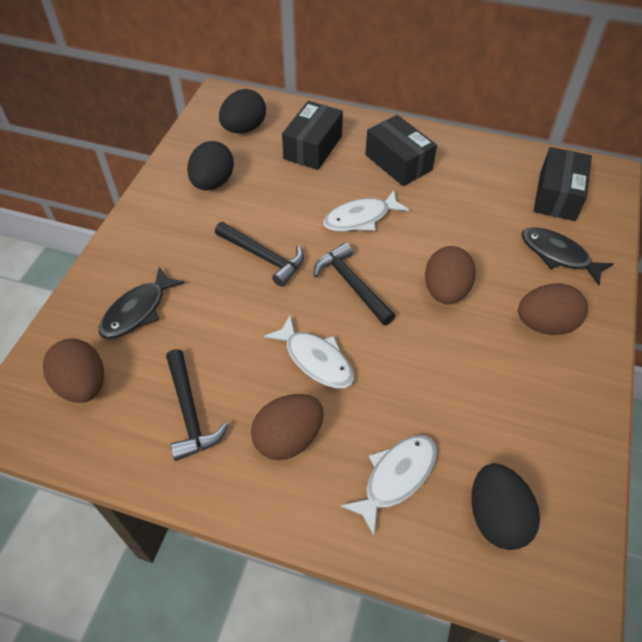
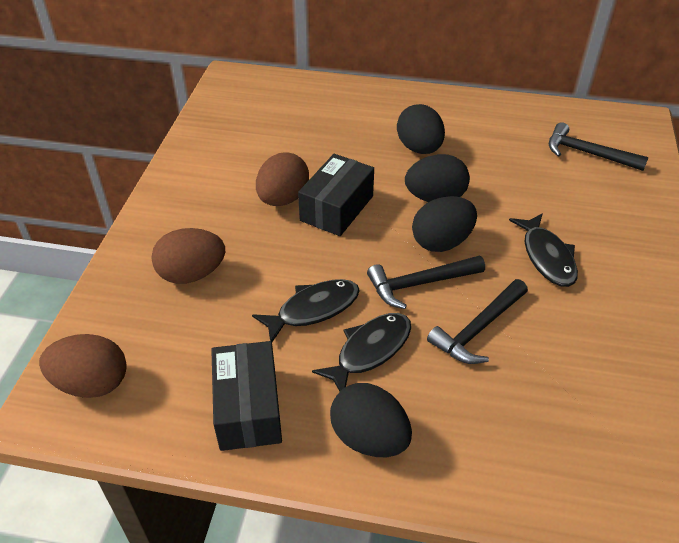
black box: [282,101,343,170] [365,115,437,186] [534,147,592,221] = 3 -> [211,341,282,451] [298,154,374,236] = 2
black egg: [187,141,234,190] [219,89,266,133] [471,463,540,550] = 3 -> [330,383,412,457] [397,104,445,154] [405,154,470,202] [412,196,477,252] = 4
black fish: [99,267,185,339] [521,227,614,285] = 2 -> [252,279,360,342] [312,313,411,391] [509,213,578,287] = 3
brown egg: [43,338,104,403] [251,394,324,460] [425,246,476,305] [518,283,588,335] = 4 -> [39,334,127,398] [151,228,225,284] [256,152,309,206] = 3
white fish: [264,316,354,388] [323,190,409,232] [341,435,437,536] = 3 -> none = 0

